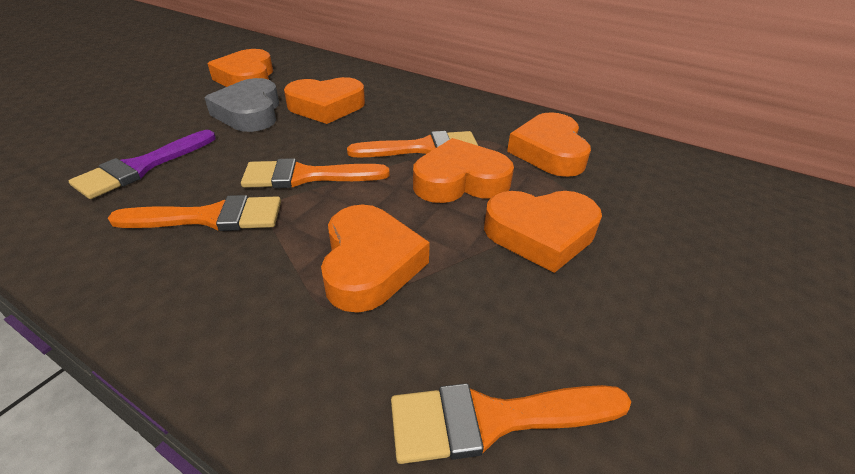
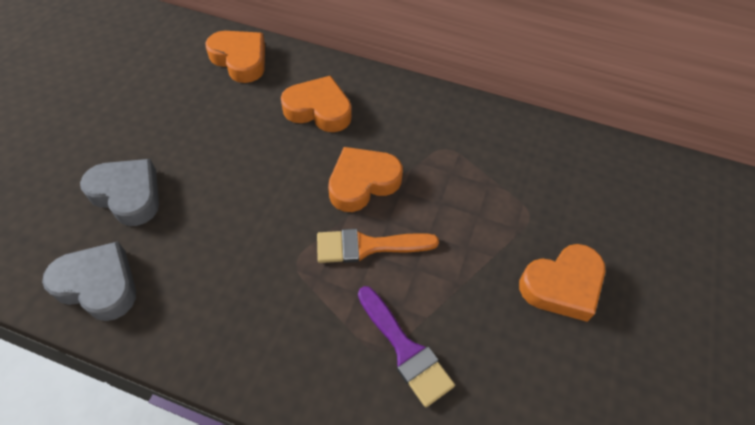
grey heart: [204,78,279,132] = 1 -> [42,241,136,321] [80,159,159,226] = 2
orange brush: [108,195,281,231] [241,158,390,188] [347,131,478,158] [391,383,631,464] = 4 -> [317,229,439,263] = 1
orange heart: [208,49,273,87] [284,77,365,124] [321,205,430,313] [413,138,514,203] [484,191,602,273] [507,112,591,177] = 6 -> [206,31,265,83] [281,75,352,132] [328,147,403,212] [519,244,606,322] = 4

